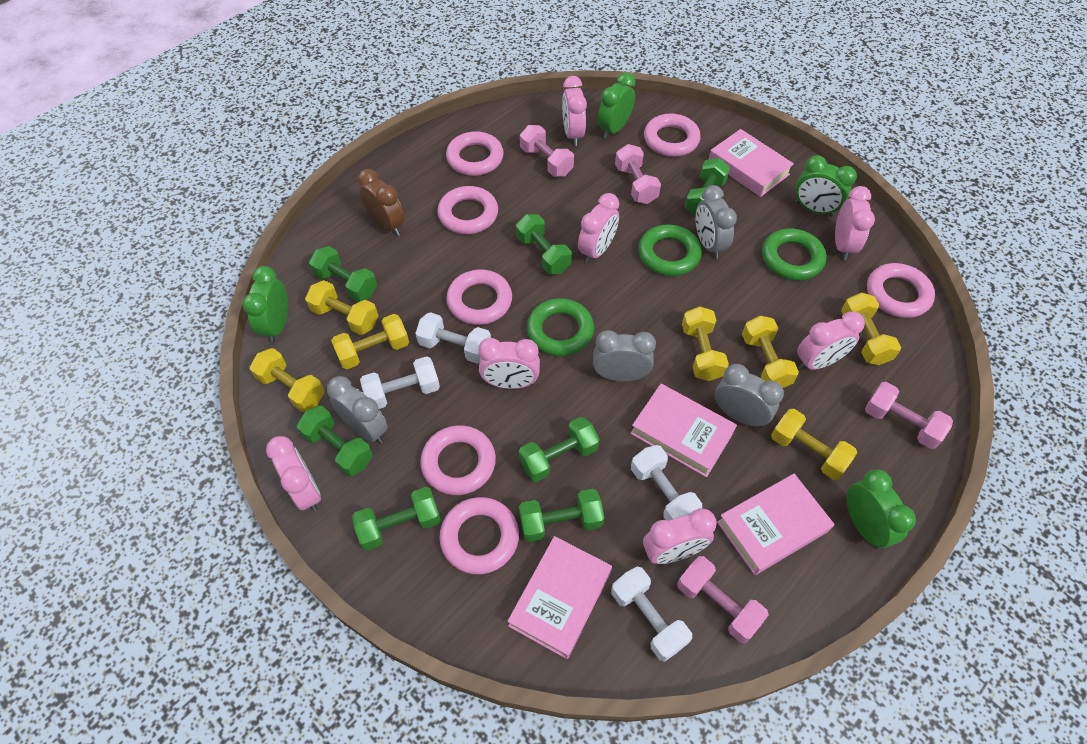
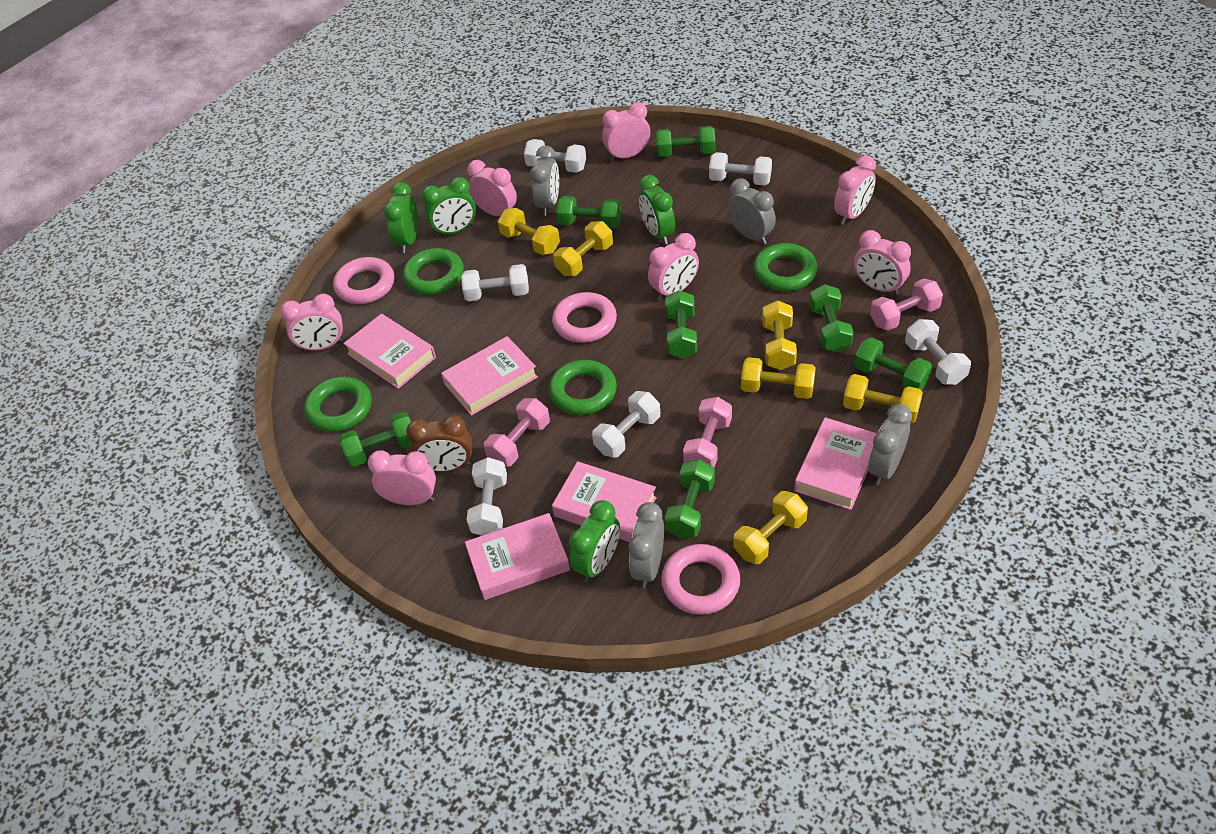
green ring: [527,298,594,356] [638,224,702,276] [762,228,826,280] = 3 -> [304,377,372,432] [403,248,464,295] [549,360,617,415] [753,243,818,291] = 4
pink book: [507,536,612,659] [630,384,737,477] [709,129,794,197] [717,474,834,575] = 4 -> [343,314,436,389] [441,336,538,416] [465,513,570,600] [552,461,657,542] [794,417,877,510] = 5
pink dumbbell: [520,125,574,177] [615,144,661,204] [677,556,769,643] [865,382,953,449] = 4 -> [484,398,550,467] [683,397,732,467] [870,278,943,331] = 3
pink ring: [420,425,496,495] [437,186,498,234] [439,497,519,574] [446,131,504,176] [446,270,512,325] [644,113,700,157] [867,263,935,318] = 7 -> [333,257,394,304] [552,292,617,343] [661,544,740,615] = 3
white dumbbell: [360,356,440,409] [415,312,491,364] [611,566,692,662] [631,445,702,520] = 4 -> [461,264,529,301] [467,457,507,536] [524,139,586,173] [592,391,660,457] [709,152,772,186] [905,319,971,385] = 6
yellow dumbbell: [250,348,325,412] [305,280,378,335] [331,314,409,369] [682,306,729,381] [742,316,799,388] [771,409,857,480] [841,292,901,365] = 7 -> [498,208,560,255] [553,221,613,276] [733,491,808,564] [741,357,816,399] [762,300,797,370] [843,374,923,424] = 6

